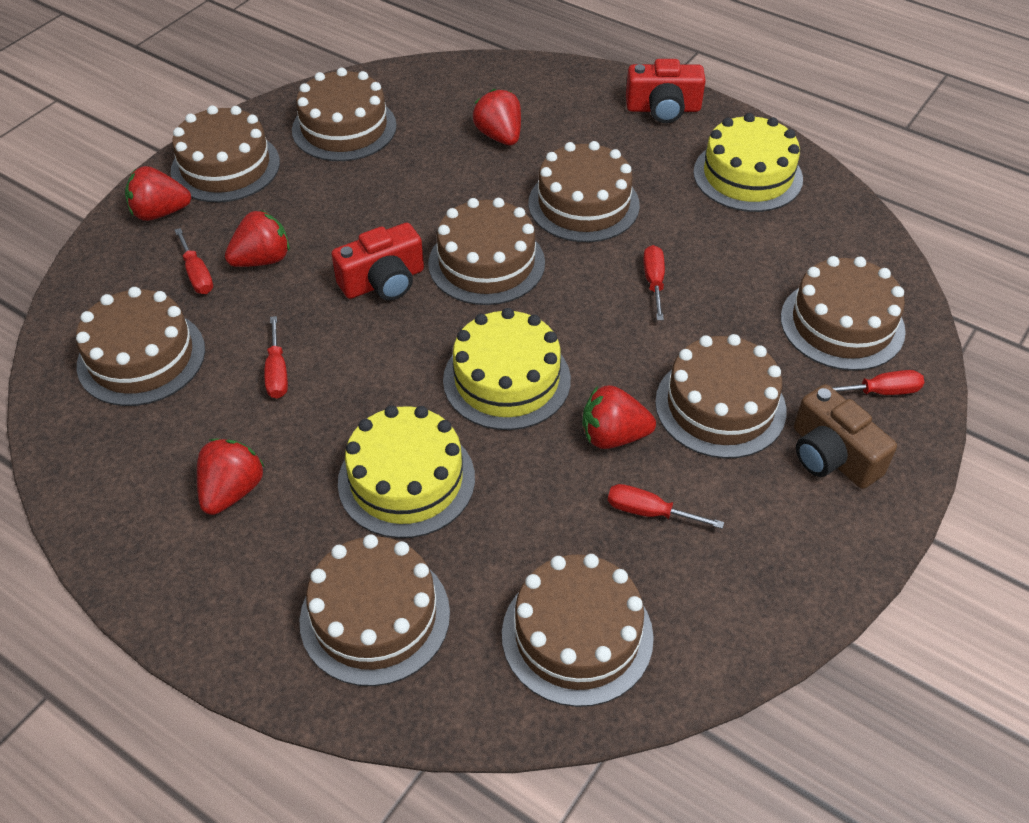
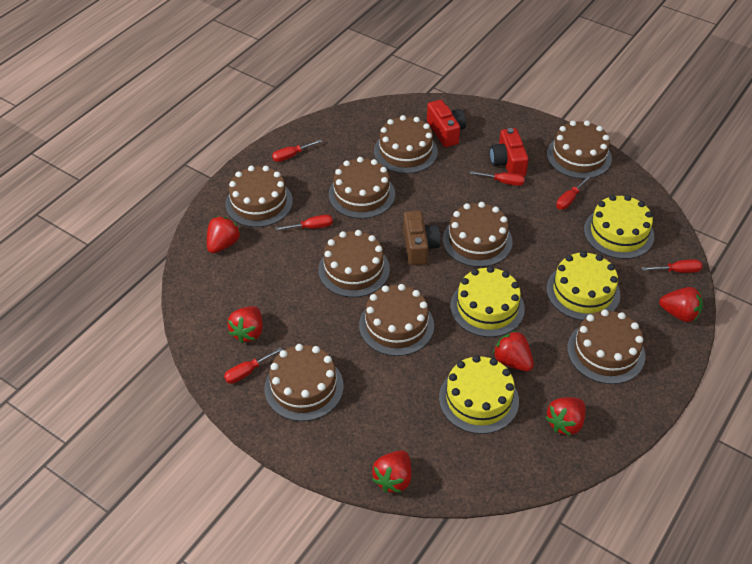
red screwdriver: [175,228,213,294] [265,316,288,399] [608,484,724,529] [643,245,665,320] [833,370,924,395] = 5 -> [224,347,282,384] [272,139,322,162] [276,215,333,231] [470,171,525,186] [556,176,590,210] [642,259,703,273] = 6
red strawberry: [125,166,191,221] [197,439,265,515] [225,210,290,267] [473,89,521,145] [582,385,656,449] = 5 -> [207,216,240,253] [227,306,263,343] [372,450,411,493] [493,330,534,371] [545,397,586,436] [659,287,703,322] = 6
yellow cake: [338,405,475,538] [443,308,571,430] [693,113,803,212] = 3 -> [439,355,519,434] [451,266,525,337] [546,251,620,320] [584,195,654,259] = 4

